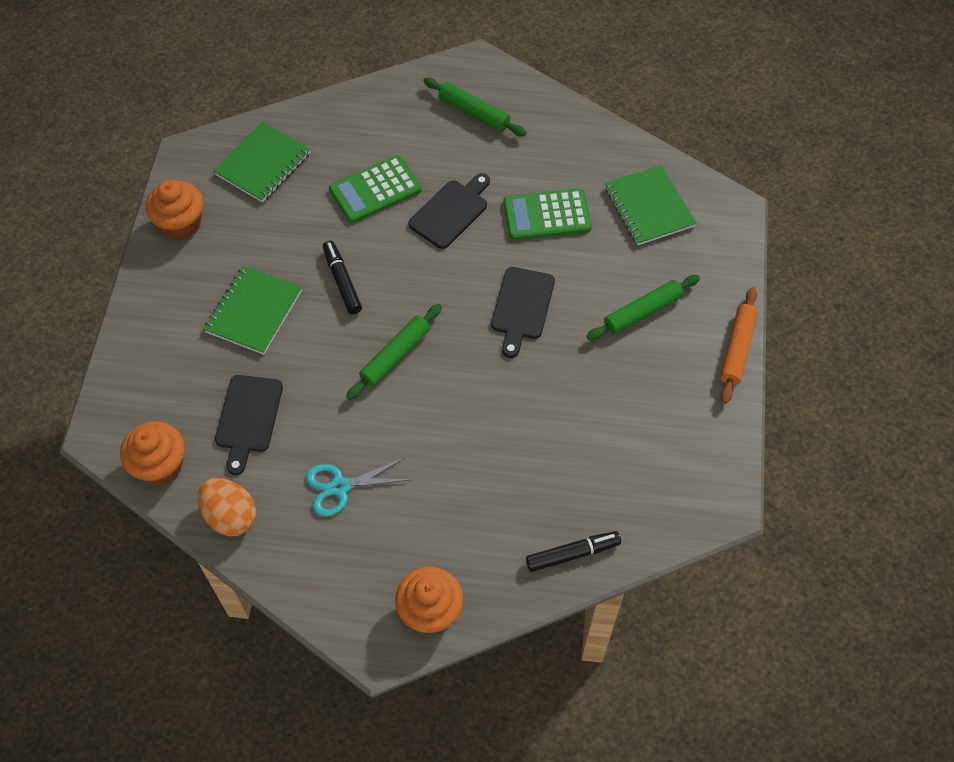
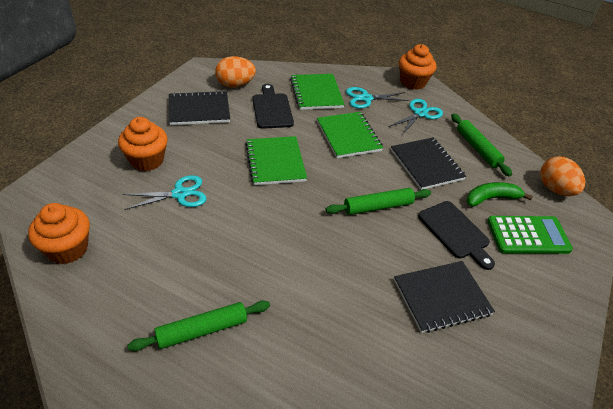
black cutting board: [215,375,283,475] [408,173,490,249] [491,267,555,358] = 3 -> [253,84,294,129] [418,201,495,270] = 2
black marker: [323,241,362,314] [526,531,621,572] = 2 -> none = 0
black notebook: none = 0 -> [169,90,230,125] [391,138,466,190] [394,261,495,333] = 3
green banana: none = 0 -> [466,182,533,206] = 1
green calculator: [329,155,422,223] [503,189,592,240] = 2 -> [487,216,573,254] = 1
orange egg: [198,478,256,536] = 1 -> [215,56,256,88] [540,156,585,196] = 2
orange rolling pin: [720,287,758,404] = 1 -> none = 0
turquoise scissors: [306,458,409,516] = 1 -> [123,175,206,210] [346,87,410,109] [389,99,443,135] = 3

